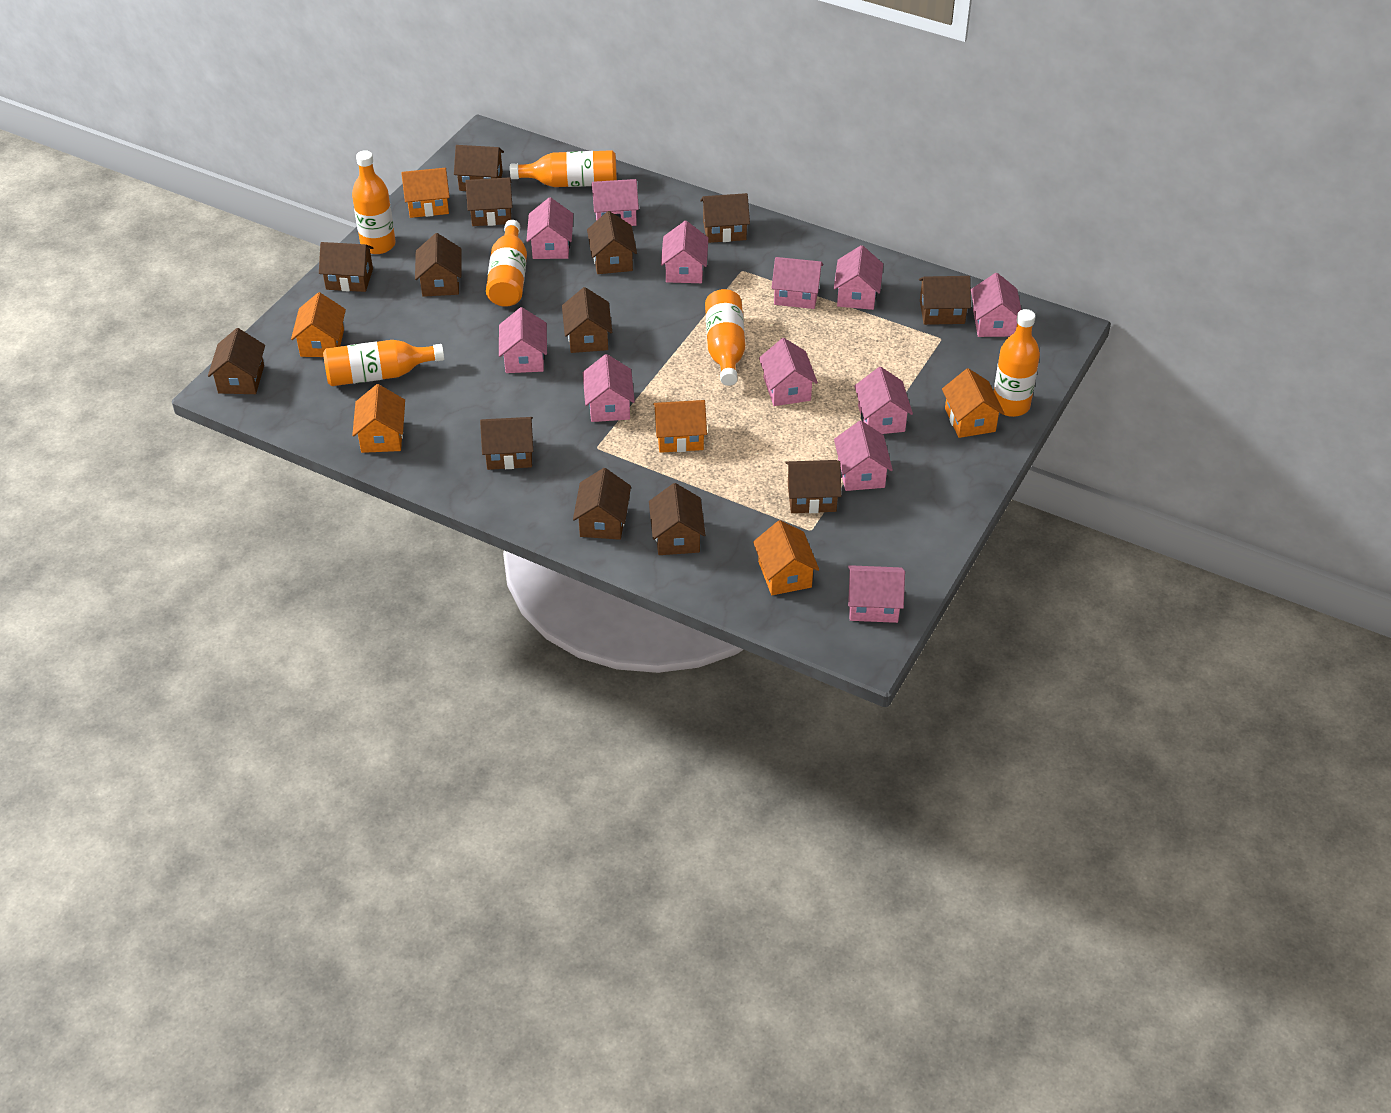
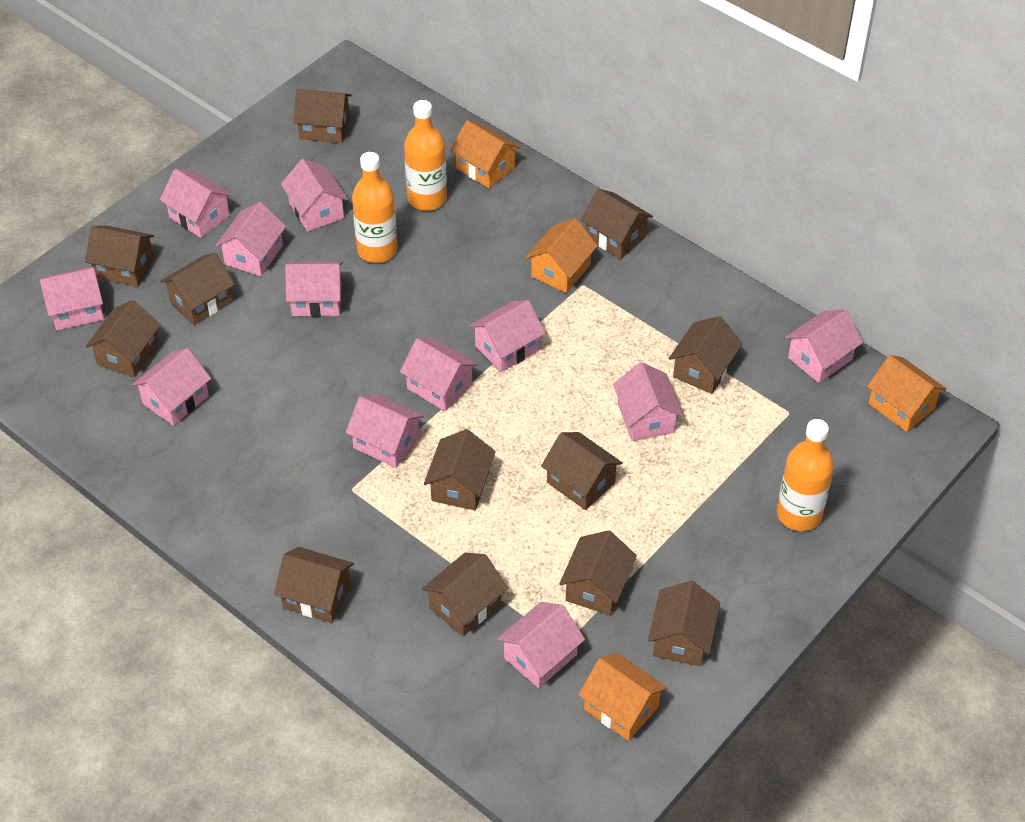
brown house: [208,328,265,394] [319,242,373,292] [415,233,462,297] [454,145,504,191] [466,177,513,226] [480,417,533,470] [562,287,612,353] [573,468,631,540] [587,211,637,274] [649,483,705,555] [700,193,750,243] [785,460,842,513] [919,276,971,325] = 13 -> [85,225,154,287] [85,300,161,378] [160,253,235,325] [274,547,354,623] [293,89,352,143] [422,553,508,636] [424,429,496,510] [541,432,623,510] [559,530,637,615] [580,189,653,259] [648,581,720,667] [669,316,743,394] = 12
orange bottle: [323,340,444,386] [352,150,396,254] [486,220,527,307] [510,150,617,187] [705,289,745,386] [994,309,1040,417] = 6 -> [352,152,398,263] [404,100,447,211] [777,419,834,531] = 3
orange house: [291,292,346,357] [352,384,405,453] [401,168,450,218] [653,400,707,453] [753,520,819,595] [942,368,1005,438] = 6 -> [450,120,521,188] [525,219,598,293] [578,652,668,741] [867,355,946,432] = 4

